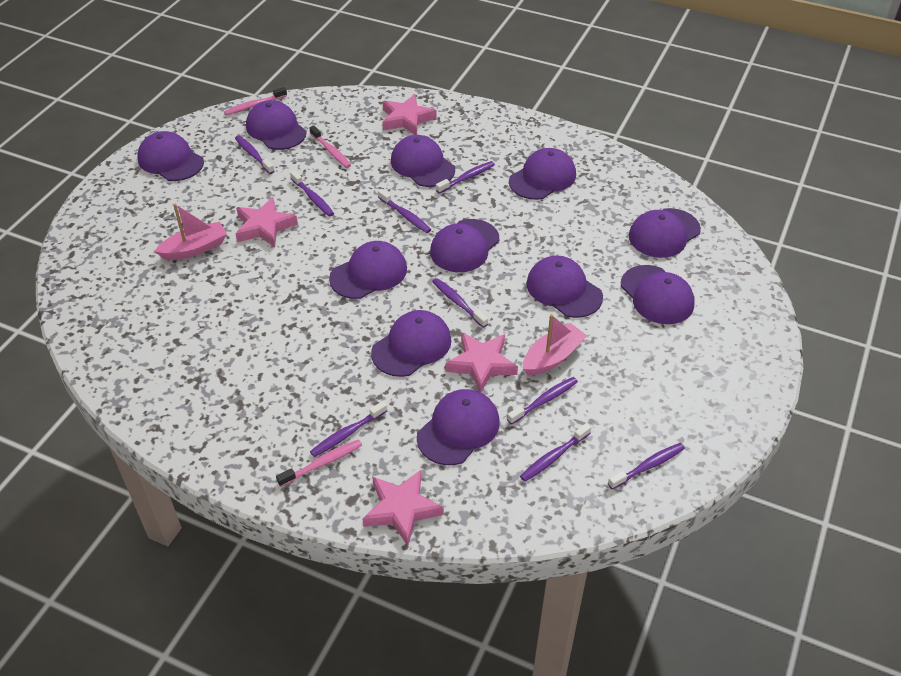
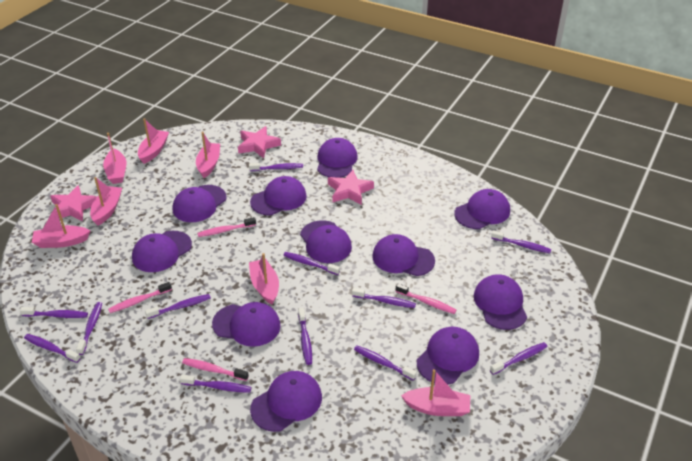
pink boat: [154,203,227,260] [523,314,587,375] = 2 -> [32,204,90,248] [90,177,122,226] [103,133,126,184] [138,118,169,164] [196,132,220,178] [249,253,279,305] [401,369,470,416] = 7
pink star: [236,197,298,247] [362,470,444,546] [382,94,436,135] [445,332,518,393] = 4 -> [50,185,97,222] [238,126,281,158] [328,170,374,205] = 3
pink toothbrush: [224,87,287,115] [276,439,362,487] [309,125,351,168] = 3 -> [108,282,172,313] [182,358,249,381] [197,217,256,237] [395,284,456,314] = 4
purple toothbrush: [235,136,275,174] [290,170,334,217] [310,401,387,457] [378,189,431,233] [432,278,488,328] [436,161,495,194] [507,377,578,425] [520,423,591,482] [608,443,685,490] = 9 -> [20,307,88,318] [24,334,81,363] [76,302,102,355] [145,294,211,319] [180,375,252,393] [249,163,303,171] [283,252,340,275] [298,308,312,365] [352,288,416,308] [354,346,417,381] [490,342,548,375] [491,230,551,253] = 12

